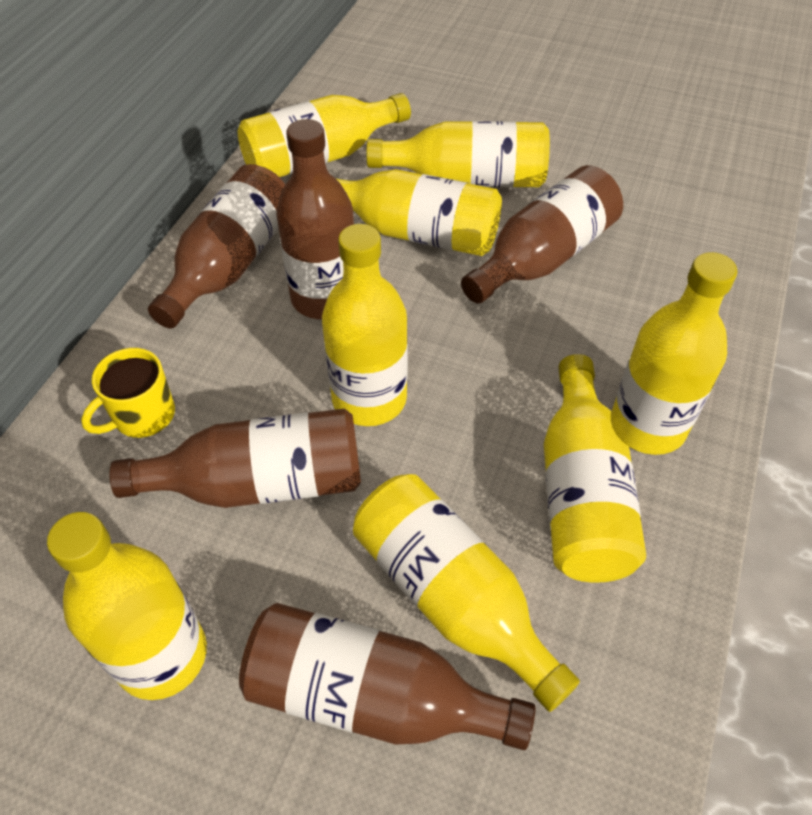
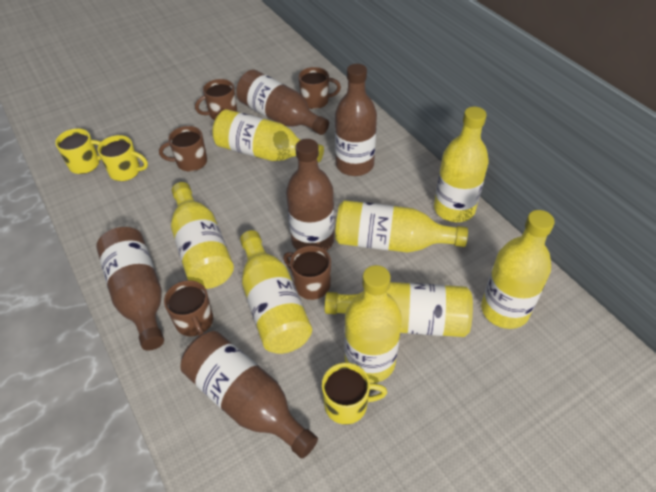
brown mug: none = 0 -> [159,126,207,172] [164,280,213,336] [195,79,237,120] [283,246,331,300] [298,67,341,109] = 5
yellow mug: [81,348,175,438] = 1 -> [55,128,101,174] [97,135,148,181] [322,363,387,424] = 3

